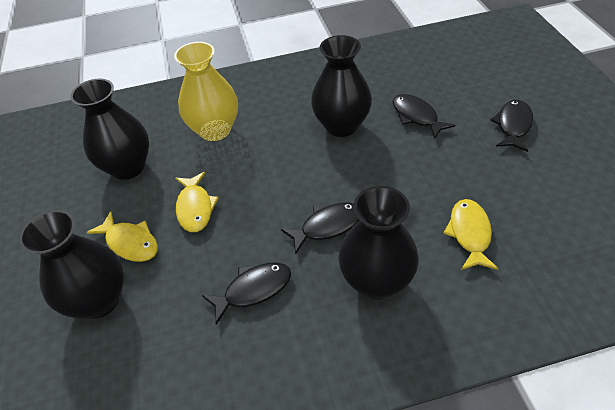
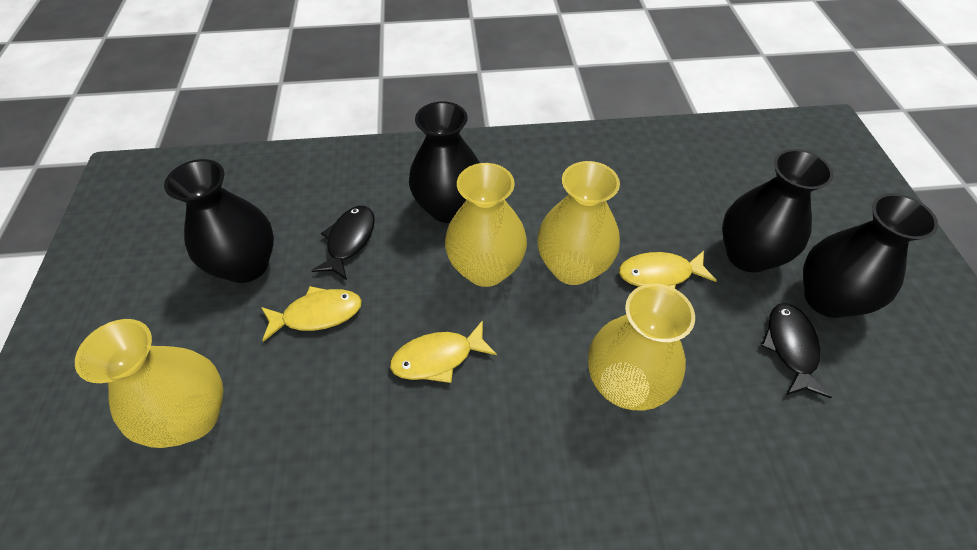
black fish: [202,262,291,325] [281,203,359,254] [393,94,455,139] [490,100,533,152] = 4 -> [311,206,375,280] [761,303,832,398] = 2
yellow vase: [174,42,238,141] = 1 -> [75,319,223,448] [445,163,527,287] [537,161,620,285] [588,283,695,410] = 4

